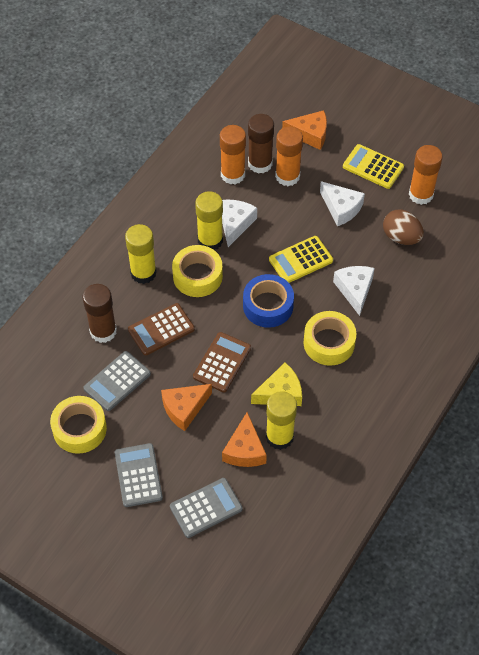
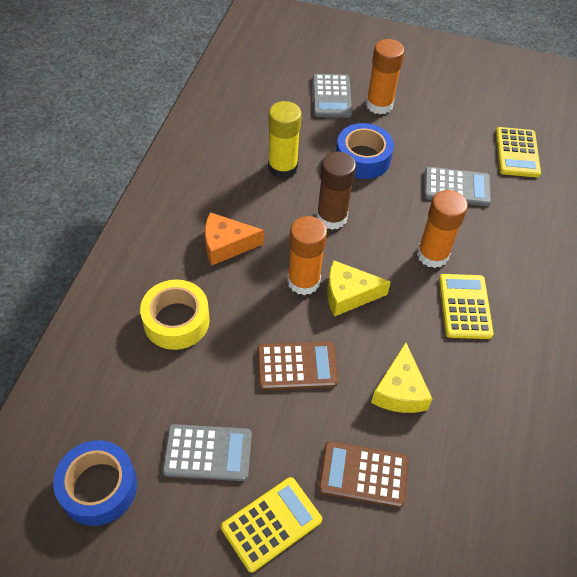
blue tape: [243,274,294,328] = 1 -> [53,440,137,526] [336,123,394,179] = 2
brown egg: [383,210,424,245] = 1 -> none = 0
brown glue stick: [83,284,117,343] [248,114,274,174] = 2 -> [316,151,356,230] = 1
orange cheese: [161,384,212,431] [222,412,267,467] [282,110,327,150] = 3 -> [205,212,264,266] = 1
white cheese: [222,200,257,247] [320,181,365,226] [333,266,375,316] = 3 -> none = 0
yellow calculator: [269,236,333,283] [343,144,404,189] = 2 -> [221,477,322,573] [439,274,494,339] [496,127,541,177] = 3
yellow cheese: [251,363,302,406] = 1 -> [327,260,391,317] [371,343,432,413] = 2
yellow glue stick: [125,224,157,284] [195,191,223,250] [266,391,297,450] = 3 -> [268,101,302,179] = 1
yellow tape: [50,396,107,454] [172,245,223,297] [303,311,356,366] = 3 -> [140,279,210,350] = 1

